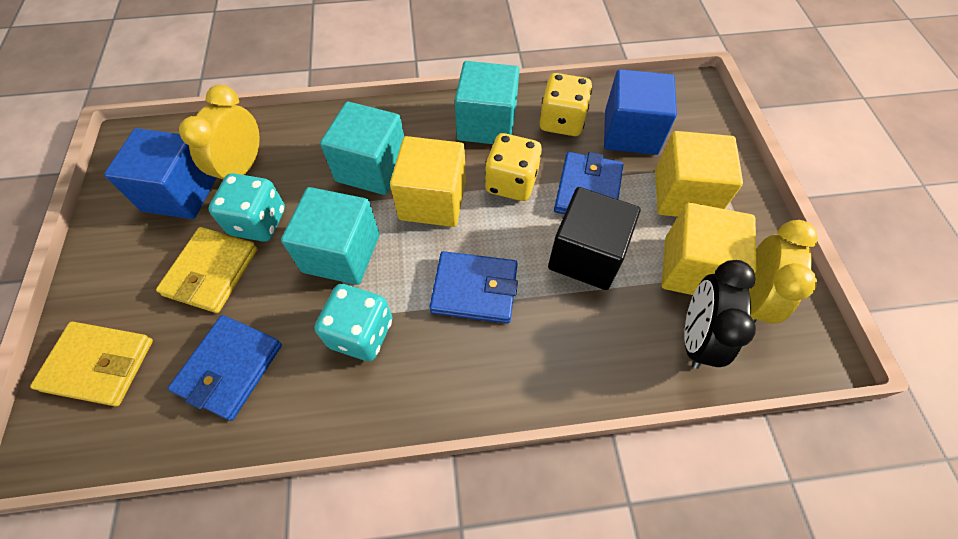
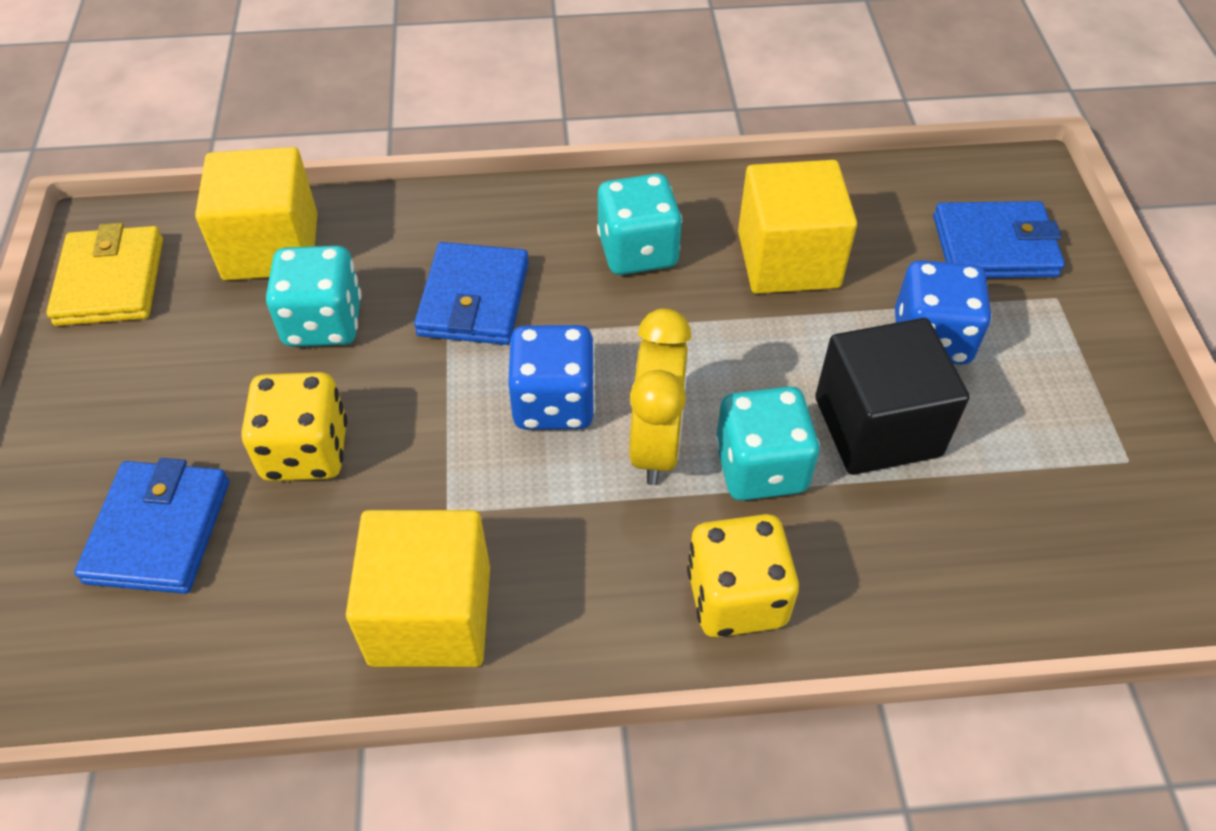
black clock: [685,260,756,369] = 1 -> none = 0
blue cube: [104,128,217,219] [604,69,677,155] = 2 -> none = 0
blue dice: none = 0 -> [508,325,595,430] [895,260,992,365] = 2
turquoise cube: [281,187,380,285] [320,102,404,195] [455,61,519,144] = 3 -> none = 0
turquoise dice: [208,173,285,242] [315,284,392,361] = 2 -> [266,246,362,347] [597,174,682,275] [715,386,820,501] = 3
yellow clock: [179,85,260,179] [748,220,818,324] = 2 -> [629,308,692,485] = 1
yellow wallet: [30,322,153,406] [156,227,258,313] = 2 -> [46,223,163,326] = 1

